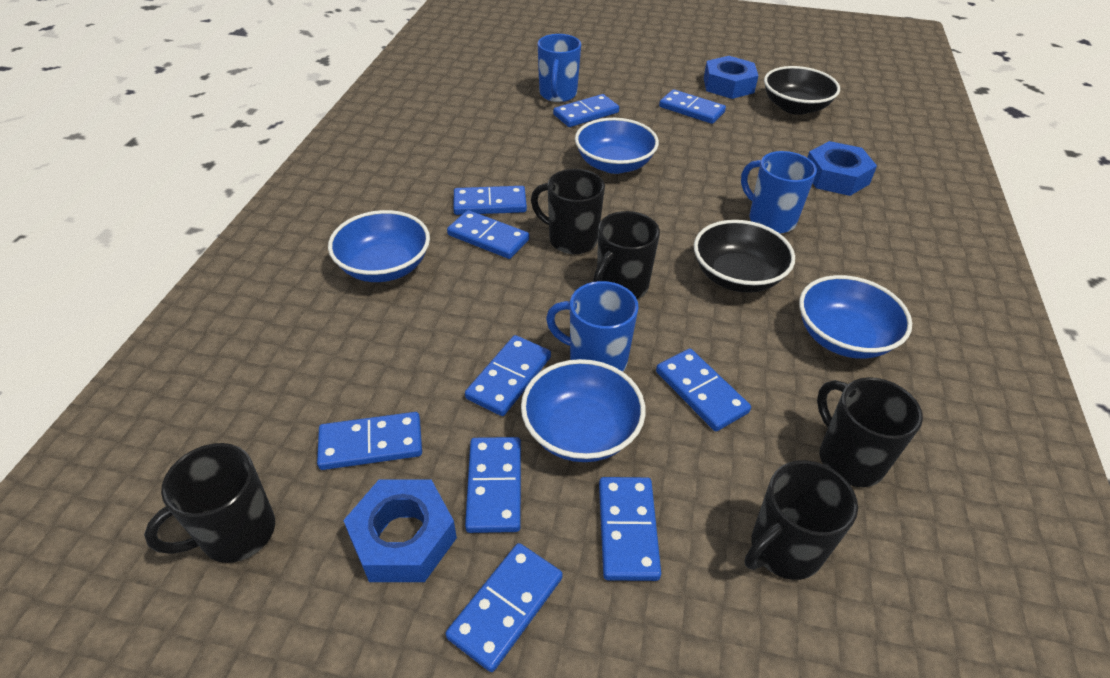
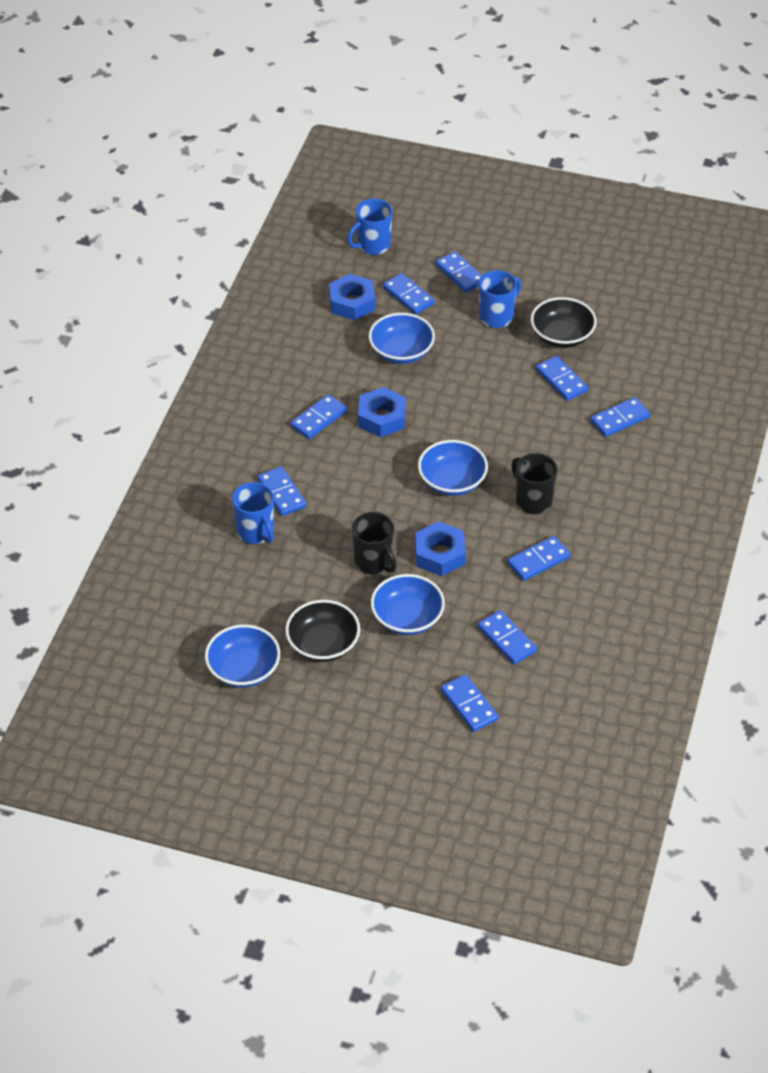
black mug: [144,443,275,563] [531,169,605,254] [593,211,660,299] [744,460,858,580] [817,377,923,487] = 5 -> [352,512,397,574] [511,453,557,514] = 2
blue domino: [317,412,422,470] [446,543,563,672] [447,210,529,259] [453,186,527,215] [465,335,551,416] [465,437,521,533] [553,94,619,127] [599,477,661,581] [656,348,751,431] [659,89,726,124] = 10 -> [257,466,306,516] [290,394,347,439] [382,273,435,315] [435,251,482,293] [441,674,499,732] [477,610,537,665] [507,536,570,581] [535,356,588,401] [590,397,650,437] = 9

